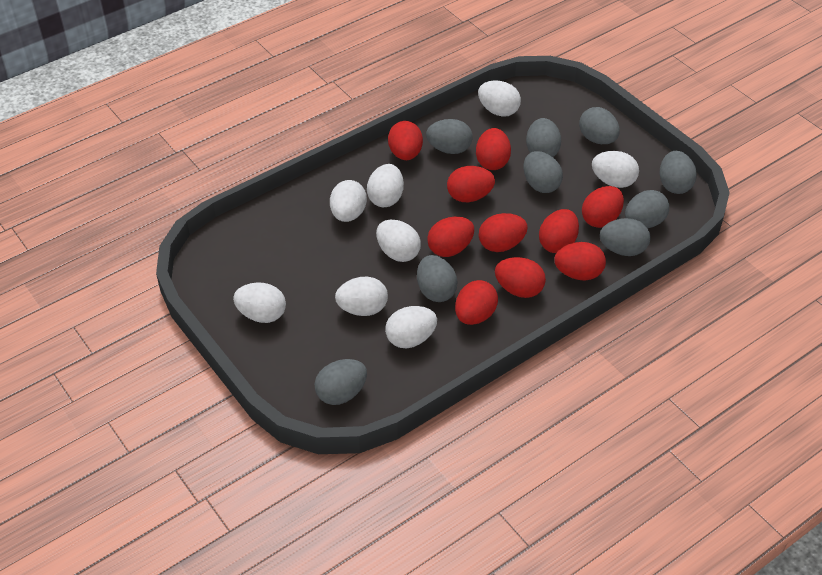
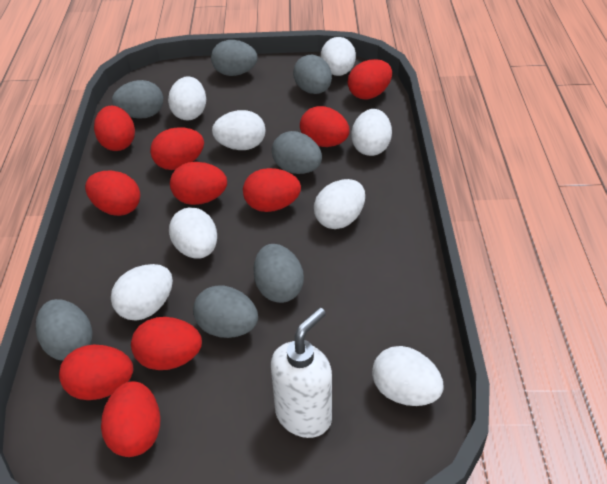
grey egg: [315,359,367,405] [417,255,458,302] [426,119,472,154] [523,151,563,193] [526,118,561,157] [579,107,620,144] [600,218,650,256] [625,190,669,228] [660,151,697,194] = 9 -> [36,299,93,361] [112,80,163,119] [193,286,258,338] [211,40,258,76] [253,244,304,303] [272,131,322,174] [293,54,332,94] = 7
white soap dispenser: none = 0 -> [271,308,332,438] = 1

